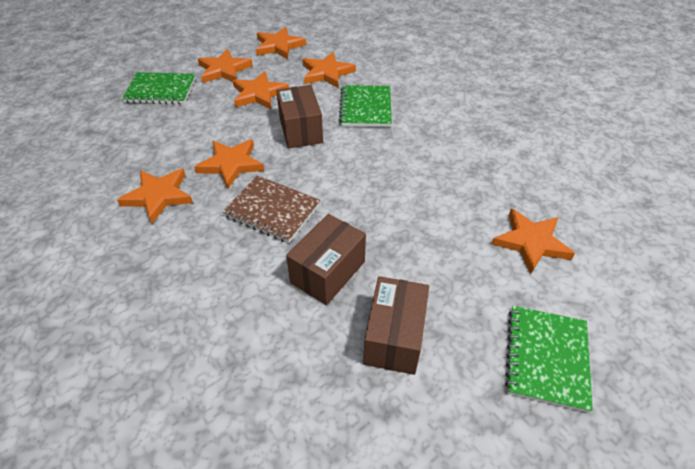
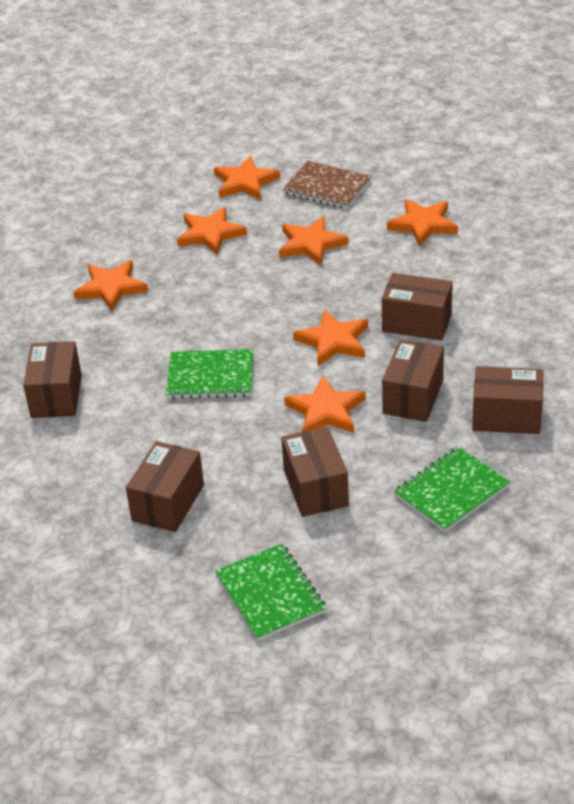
brown box: [276,85,323,149] [286,214,366,305] [363,276,429,375] = 3 -> [23,341,81,418] [126,441,204,532] [281,427,349,517] [382,273,453,341] [382,339,444,422] [472,366,543,434] = 6

